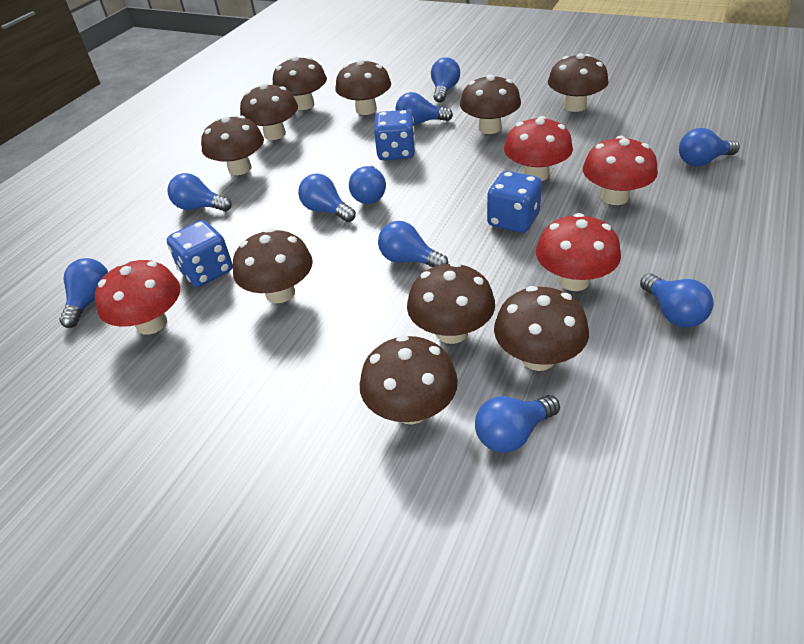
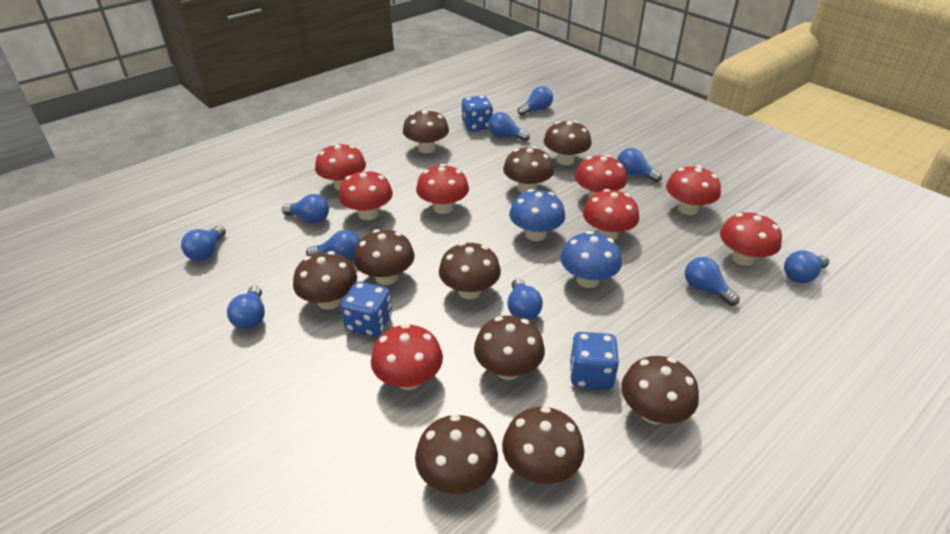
blue mushroom: none = 0 -> [509,189,565,241] [560,231,622,288] = 2
red mushroom: [95,260,180,335] [504,116,573,181] [536,213,621,291] [583,136,658,205] = 4 -> [315,143,366,190] [339,170,393,220] [371,324,443,390] [416,164,469,214] [575,155,627,198] [583,189,639,240] [666,165,721,215] [720,212,782,266] = 8

